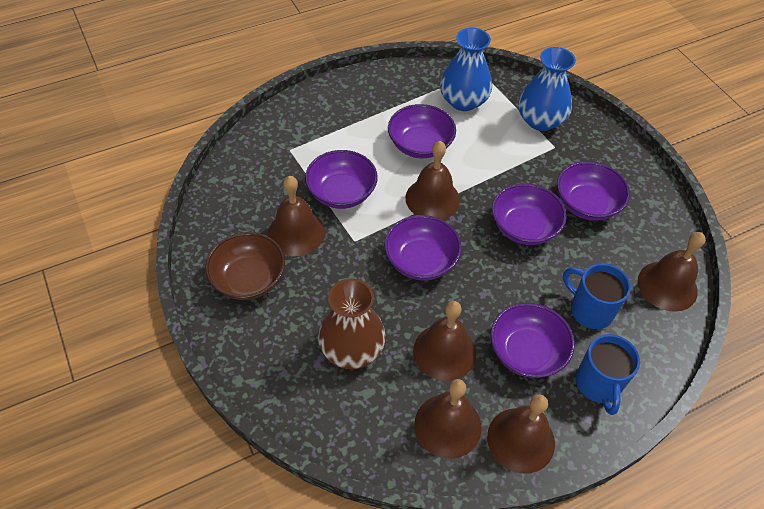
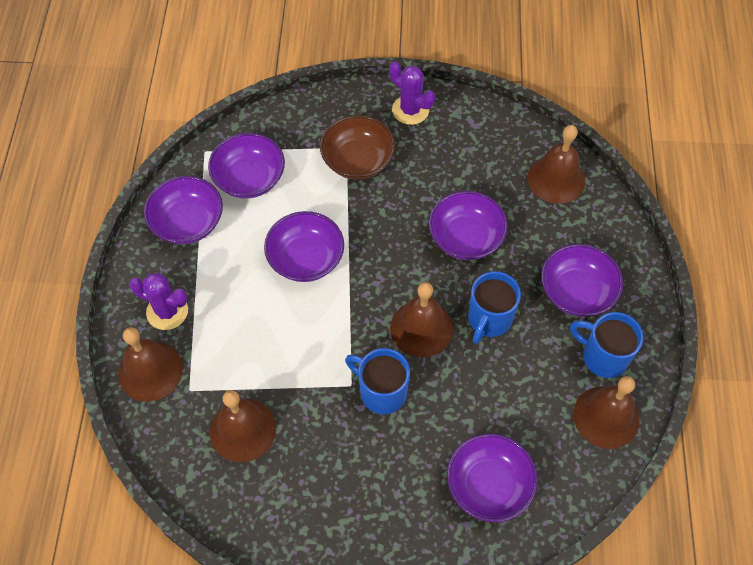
blue mug: [563,263,631,329] [576,334,640,415] = 2 -> [345,348,410,414] [468,271,521,344] [570,312,644,378] = 3
blue vase: [440,28,492,111] [518,47,576,131] = 2 -> none = 0
brown bell: [268,176,325,256] [405,141,460,220] [413,301,476,381] [414,379,481,459] [487,394,555,474] [638,232,706,312] = 6 -> [118,327,183,401] [210,390,276,462] [390,282,453,357] [528,125,585,204] [573,376,640,449] = 5
brown vase: [318,278,386,369] = 1 -> none = 0
purple cactus: none = 0 -> [129,273,188,330] [389,61,435,125] = 2

